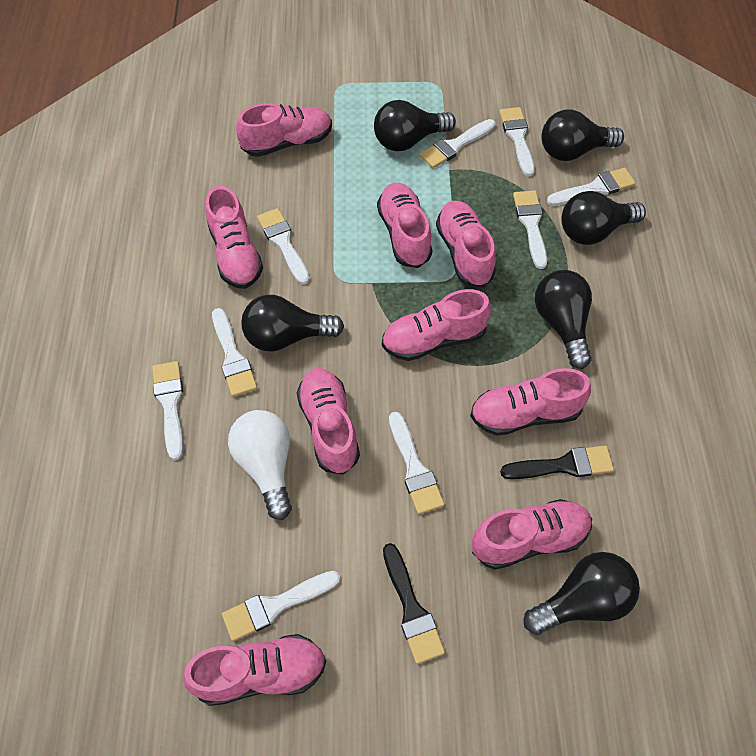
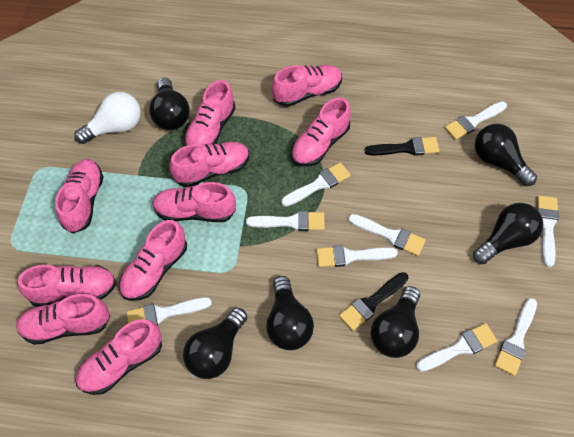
pink shoe: [183,634,326,706] [205,186,263,289] [236,103,332,157] [296,368,360,475] [377,183,433,268] [382,289,492,361] [436,201,496,288] [470,368,591,436] [472,499,592,570] = 9 -> [16,294,110,345] [18,265,116,307] [55,159,104,234] [76,319,162,395] [119,220,187,301] [152,182,236,222] [169,142,249,187] [184,80,236,146] [271,65,342,107] [291,98,351,166] = 10

